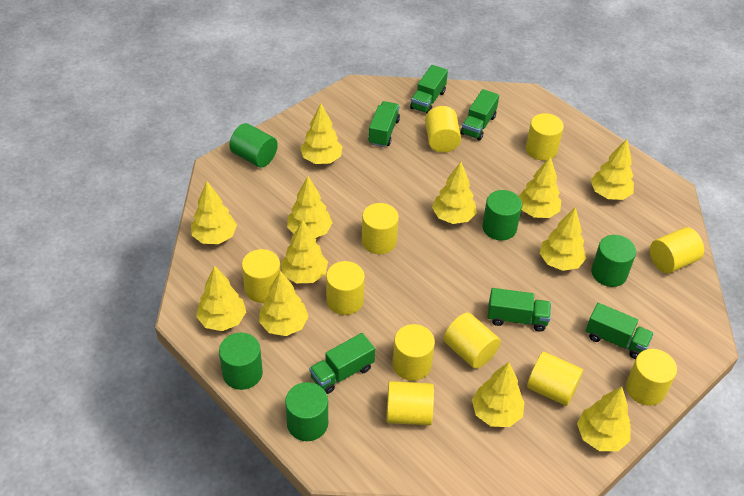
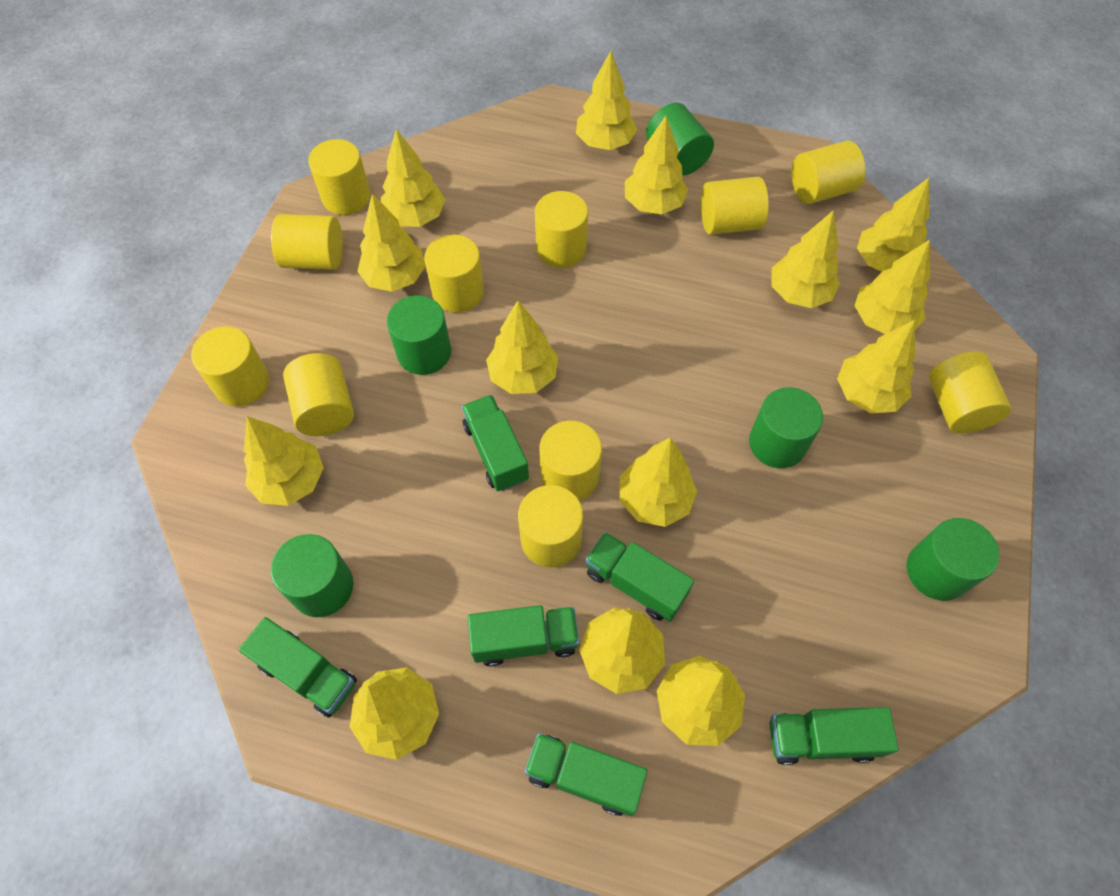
yellow tree: [191,182,237,244] [196,265,246,331] [259,271,309,336] [281,220,328,283] [287,176,333,238] [300,104,343,164] [432,162,477,224] [472,362,525,427] [519,156,561,218] [540,207,586,271] [577,386,631,451] [591,139,634,200] = 12 -> [244,416,324,506] [350,668,439,760] [357,194,426,292] [381,129,445,227] [486,300,558,394] [576,51,637,150] [579,608,665,694] [620,437,697,527] [625,116,688,214] [657,656,745,746] [772,211,840,308] [837,320,915,413] [855,240,930,334] [857,178,929,272] = 14

